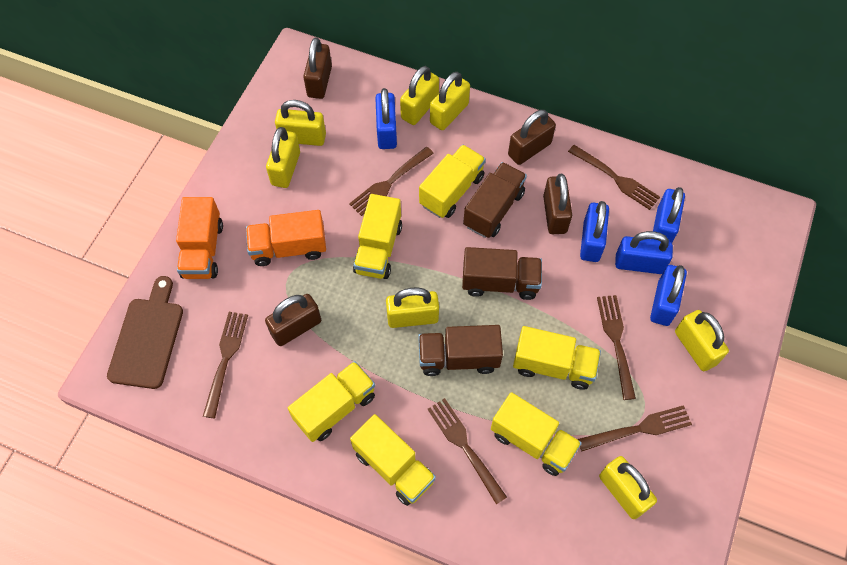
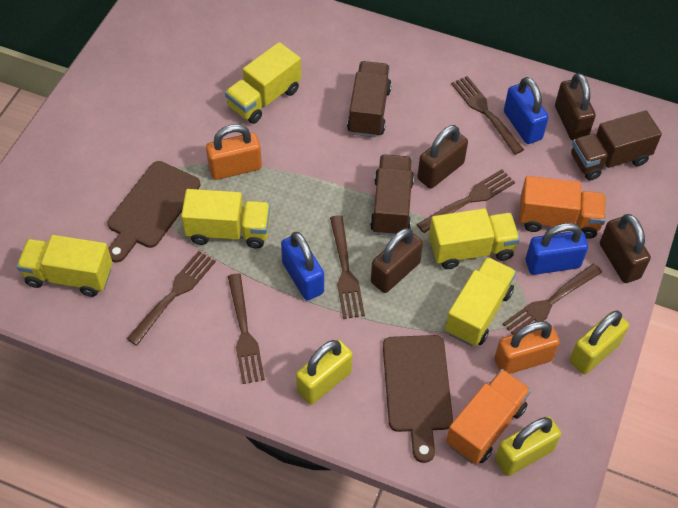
blue padlock: [375,88,397,149] [580,201,609,262] [615,231,673,274] [650,265,687,326] [653,187,685,243] = 5 -> [281,232,324,301] [504,77,549,144] [526,223,588,275] = 3
brown cutting board: [107,276,183,389] = 1 -> [107,161,200,263] [383,335,453,463] = 2
orange padlock: none = 0 -> [206,124,262,180] [494,321,560,374] = 2
yellow padlock: [266,127,300,188] [275,100,326,146] [386,288,439,328] [400,66,439,125] [430,72,470,130] [599,456,657,519] [675,310,729,371] = 7 -> [296,340,353,405] [495,416,561,476] [569,310,629,374] = 3
yellow truck: [288,361,375,442] [350,414,436,506] [353,194,402,279] [419,145,486,218] [491,392,582,476] [513,326,601,390] = 6 -> [16,235,112,297] [181,189,270,249] [225,42,301,124] [429,208,520,269] [445,257,516,346] = 5

